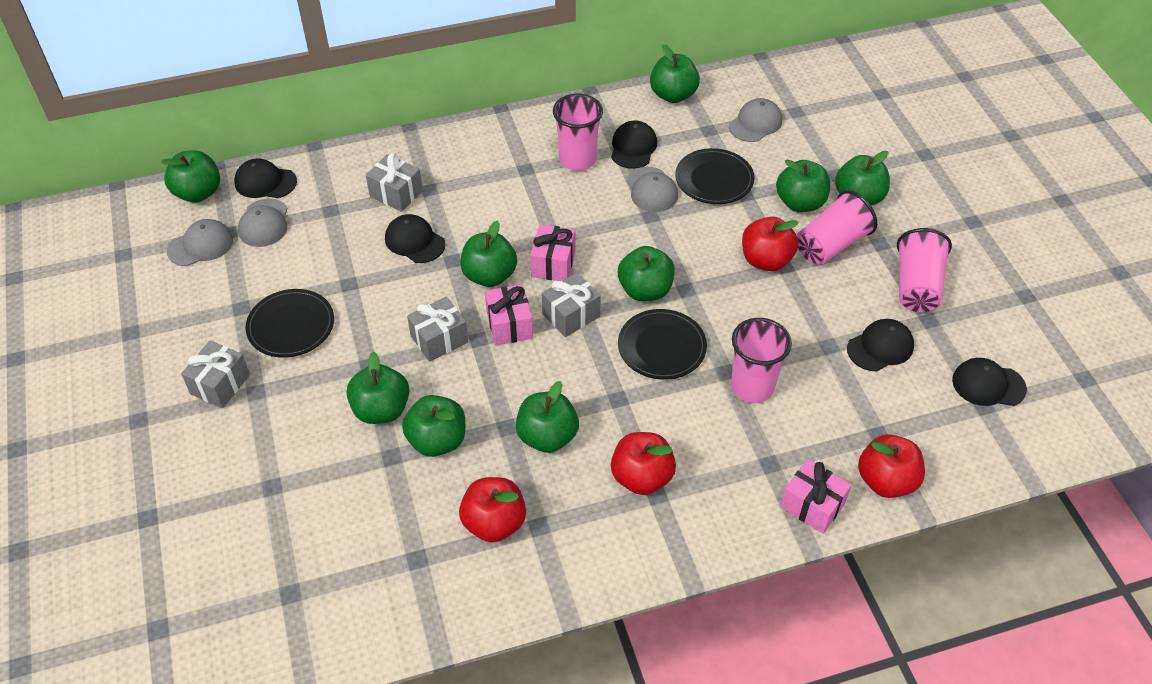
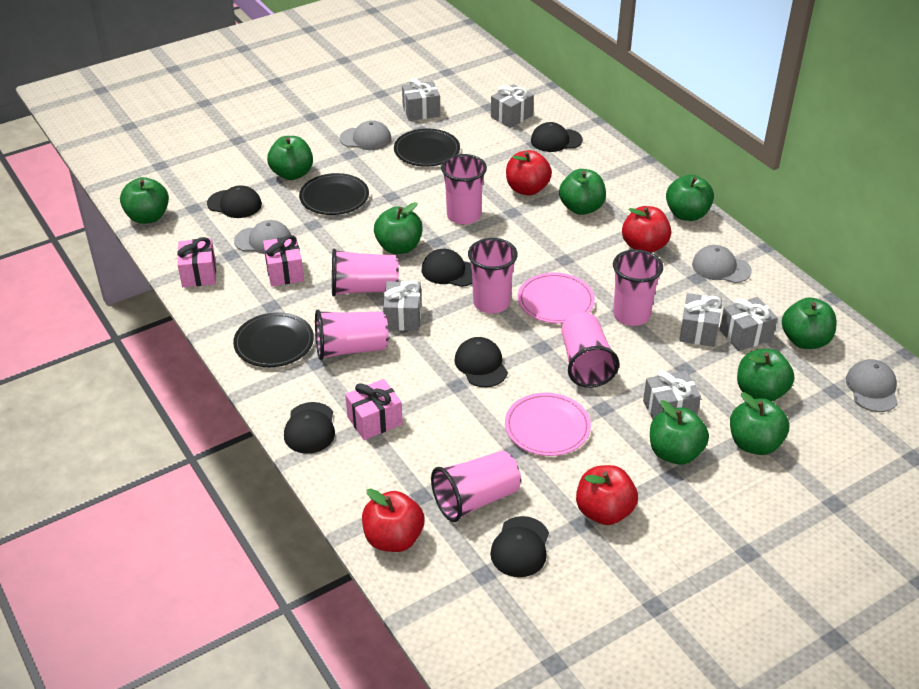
black cap: [234,158,297,198] [385,214,445,263] [611,120,657,169] [847,319,914,371] [952,358,1027,406] = 5 -> [207,185,262,218] [284,402,335,454] [422,249,473,287] [455,337,508,387] [490,516,549,577] [531,122,583,152] = 6
grey gift: [181,340,250,408] [366,153,423,212] [407,297,468,362] [542,273,601,337] = 4 -> [383,281,421,331] [402,78,440,121] [491,84,534,128] [643,370,701,419] [679,293,722,347] [719,297,778,351] = 6
pink cup: [553,94,603,171] [731,318,792,403] [797,190,877,265] [897,228,952,312] = 4 -> [315,310,389,360] [332,249,399,297] [431,451,521,522] [441,154,487,225] [468,238,518,314] [561,312,619,388] [613,249,663,326] = 7
pink plate: none = 0 -> [505,392,591,456] [518,272,595,324] = 2

